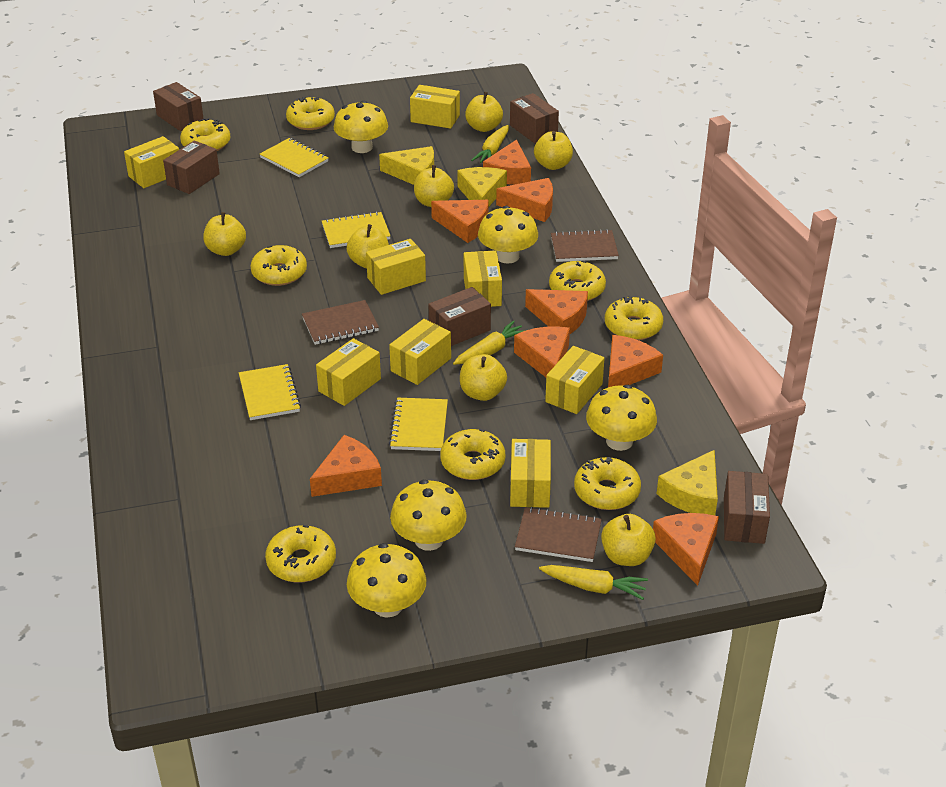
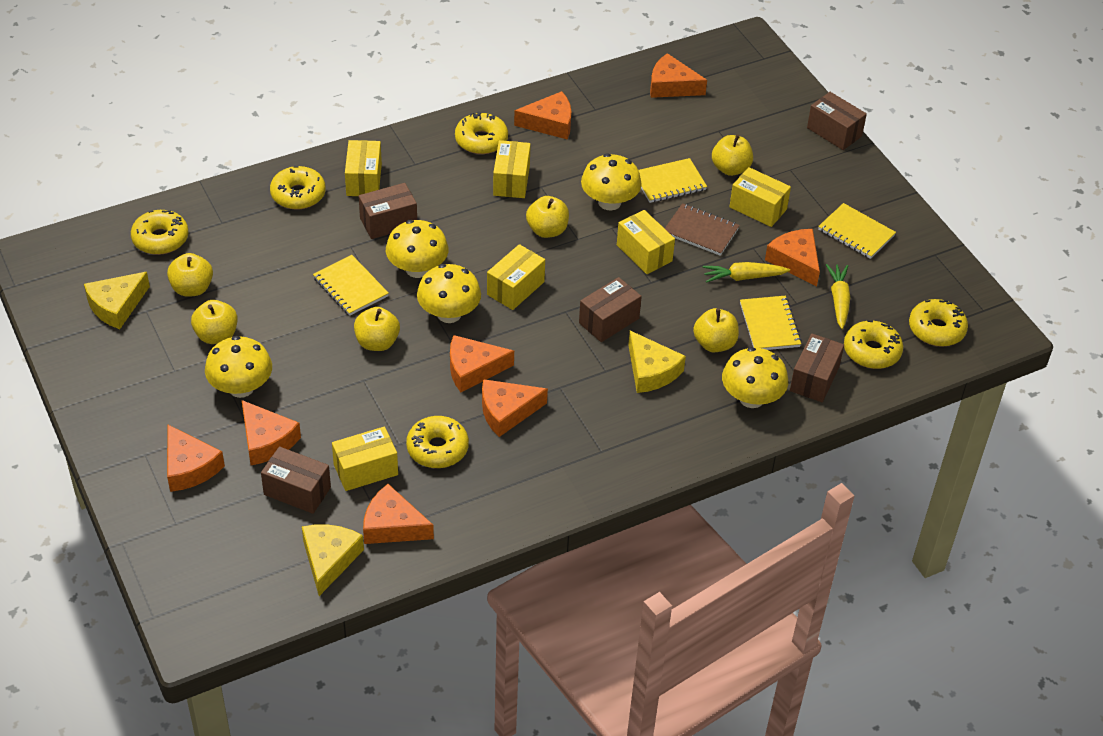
brown notebook: [302,300,379,345] [515,507,602,562] [551,229,619,262] = 3 -> [665,203,740,256] = 1
yellow apple: [203,212,246,256] [347,224,389,268] [414,165,454,207] [460,354,507,401] [465,92,503,132] [534,131,573,170] [601,514,656,566] = 7 -> [167,253,213,297] [191,300,238,344] [354,307,400,351] [526,196,569,238] [693,308,739,352] [712,134,753,176] = 6
yellow box: [124,136,179,188] [316,338,381,406] [366,239,426,295] [389,319,451,385] [410,85,460,129] [464,250,502,307] [510,439,551,508] [545,346,605,414] = 8 -> [332,427,398,491] [345,140,382,196] [487,244,545,310] [493,140,531,198] [617,210,675,274] [729,167,791,227] = 6
yellow carrot: [453,320,526,365] [471,125,509,163] [539,565,648,600] = 3 -> [703,262,790,283] [826,264,850,329] = 2
yellow donut: [180,119,230,151] [250,245,307,286] [265,525,336,583] [286,97,335,130] [440,429,505,480] [549,260,606,301] [574,457,641,510] [605,296,663,340] = 8 -> [131,210,188,255] [270,166,326,210] [406,416,469,468] [455,112,508,154] [844,320,903,369] [909,299,968,347] = 6

